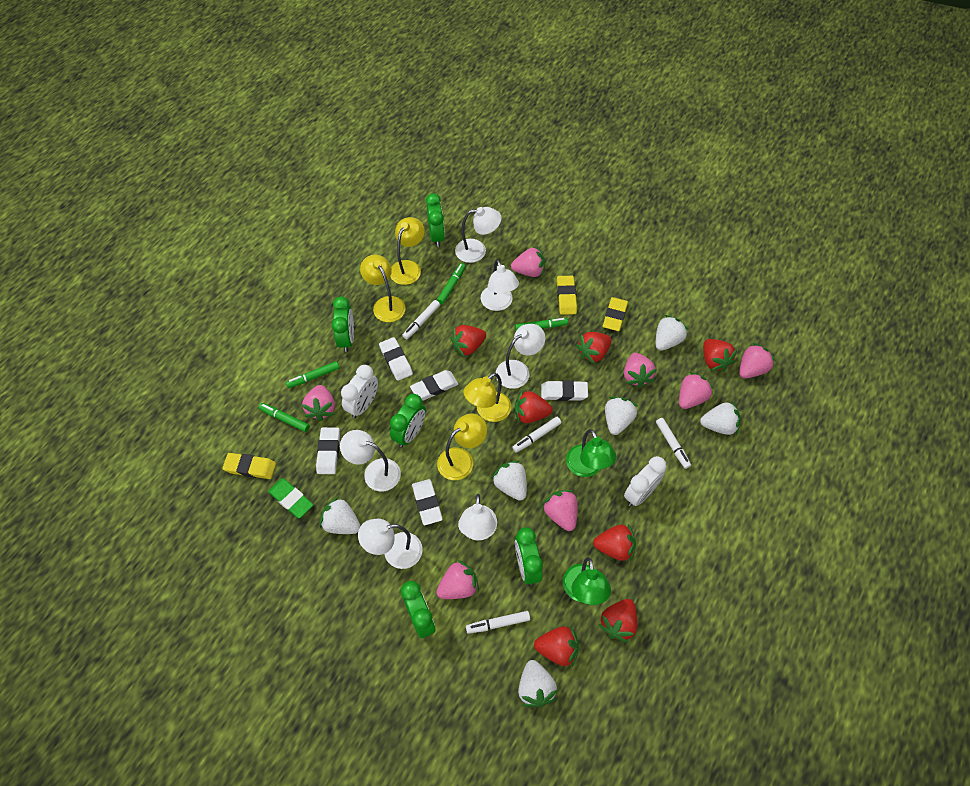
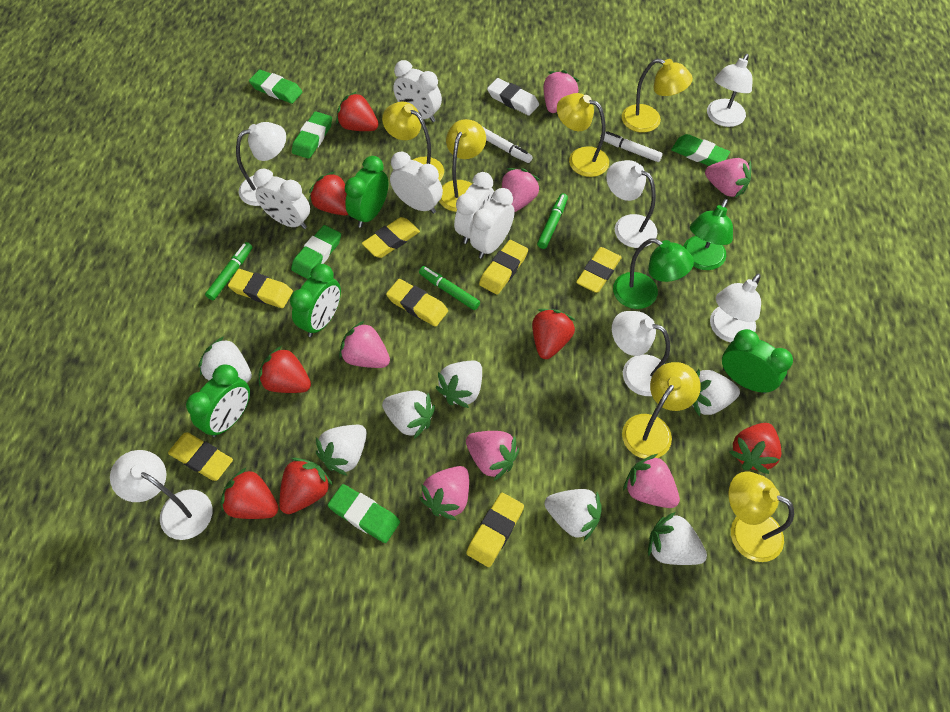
green clock: [332,297,354,352] [390,394,426,447] [401,581,435,638] [426,193,445,247] [515,527,543,585] = 5 -> [186,365,250,437] [290,264,341,337] [345,156,388,228] [722,329,793,394] = 4
green eraser: [268,478,313,518] = 1 -> [249,69,302,104] [291,225,341,279] [292,111,332,159] [328,484,400,543] [671,134,730,166] = 5
green marker: [259,403,310,432] [286,361,340,388] [437,263,465,304] [515,318,568,330] = 4 -> [205,242,253,300] [419,266,480,310] [537,193,568,249] = 3
white clock: [341,365,378,418] [624,456,667,506] = 2 -> [253,169,310,229] [390,152,443,214] [393,60,442,122] [454,172,494,244] [470,188,515,259] = 5
white eraser: [316,427,340,474] [379,337,413,381] [410,370,458,401] [412,479,443,525] [541,380,588,401] = 5 -> [487,78,539,116] = 1
white marker: [402,300,440,340] [466,611,530,634] [512,417,561,453] [656,418,691,469] = 4 -> [483,127,533,163] [600,131,663,162] = 2
white strawberry: [320,497,360,534] [491,460,527,501] [518,660,557,707] [605,397,638,435] [656,315,689,351] [700,401,741,435] = 6 -> [198,337,252,383] [316,425,367,476] [382,390,435,439] [436,361,482,408] [545,489,601,541] [648,512,707,565] [692,369,740,417] = 7
yellow eraser: [222,453,276,479] [557,276,577,315] [603,297,628,331] = 3 -> [168,432,233,481] [228,269,293,308] [362,217,420,258] [386,279,448,327] [466,493,524,567] [479,240,528,295] [576,247,622,293] = 7
yellow lamp: [360,255,406,322] [390,217,425,285] [437,414,487,480] [464,373,511,422] = 4 -> [382,102,444,181] [439,119,486,212] [557,93,609,177] [622,58,693,133] [622,362,701,459] [728,471,794,562] = 6

